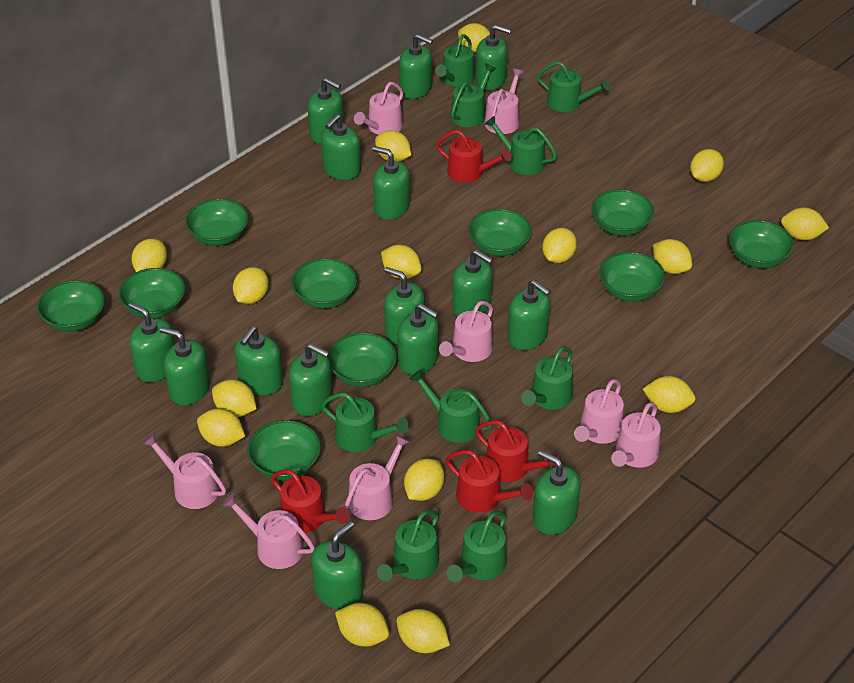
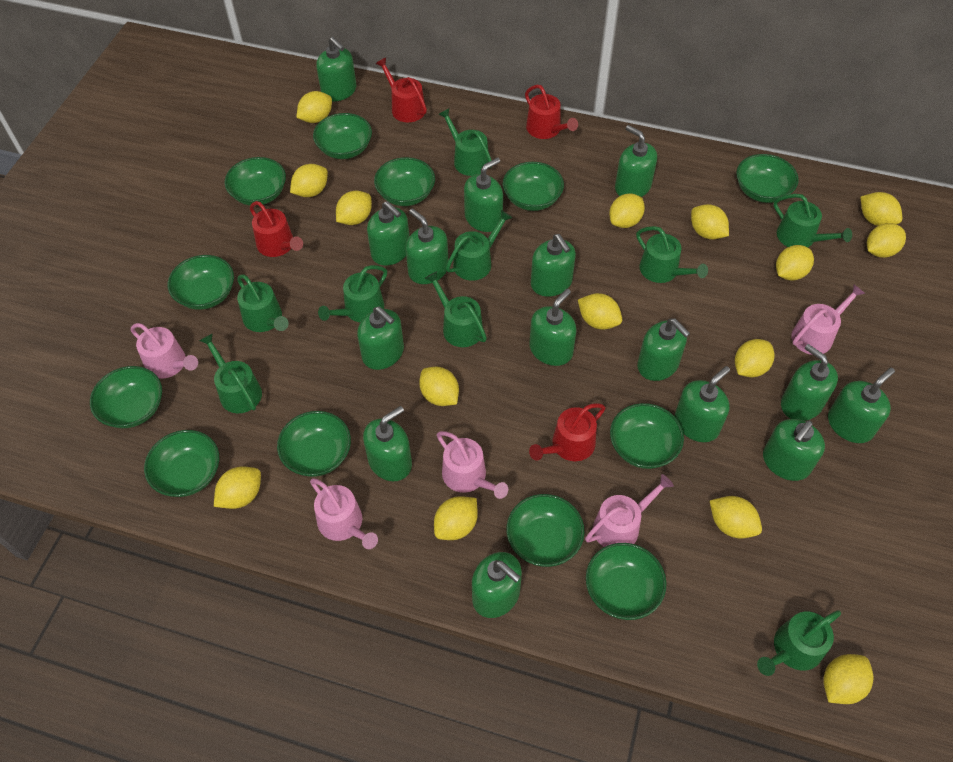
green bowl: [37,280,105,332] [118,268,185,319] [185,199,248,246] [247,420,321,480] [291,258,357,309] [328,332,397,387] [468,209,532,256] [591,189,654,236] [599,252,665,302] [729,220,794,268] = 10 -> [90,366,162,428] [144,430,219,497] [168,255,234,310] [225,157,286,206] [277,411,351,477] [313,113,372,159] [374,157,435,206] [503,162,564,211] [506,494,585,567] [586,543,667,620] [610,403,684,469] [736,154,799,203] = 12
pink watering can: [143,433,226,509] [222,493,315,569] [344,435,410,520] [354,82,403,135] [439,301,493,362] [485,69,524,134] [574,379,624,444] [611,402,661,468] = 8 -> [131,323,198,379] [310,478,378,549] [437,431,508,499] [585,474,674,547] [791,285,865,355] = 5

